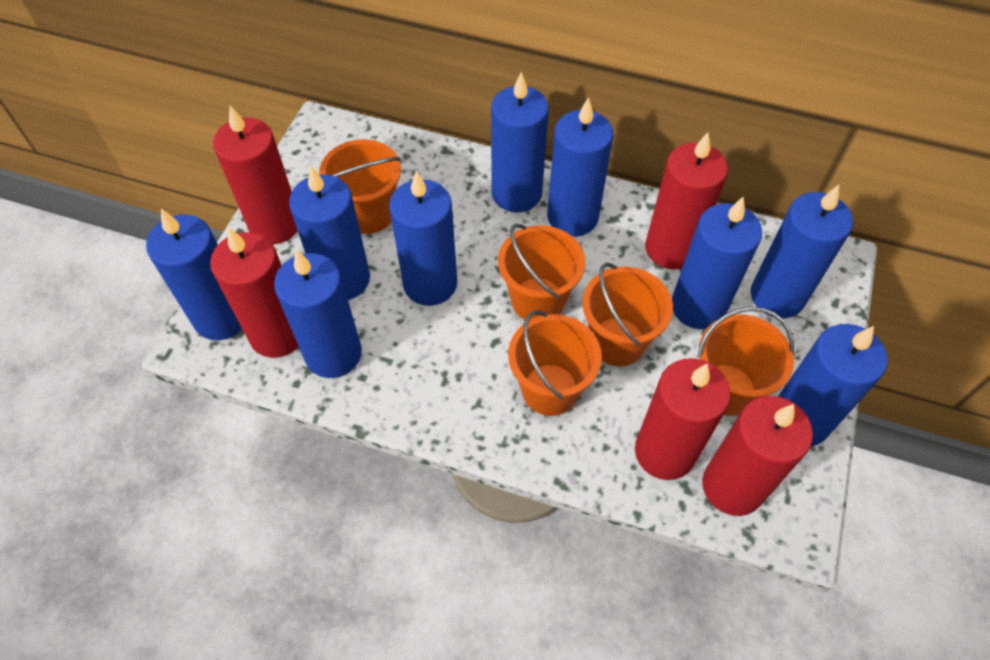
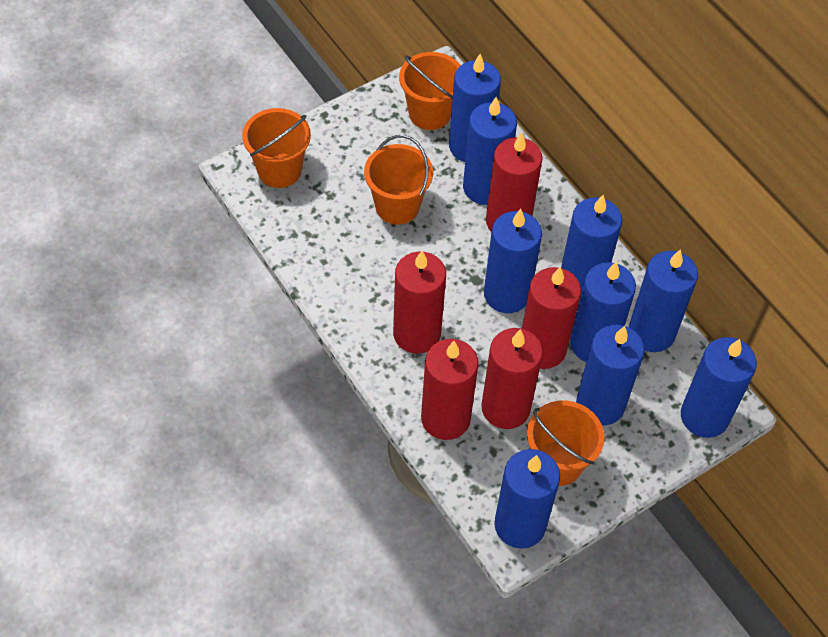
orange bucket: [319,139,401,234] [498,224,585,320] [508,310,602,416] [582,262,673,366] [697,307,794,416] = 5 -> [242,108,311,188] [364,135,433,225] [399,52,461,130] [527,400,604,486] = 4

